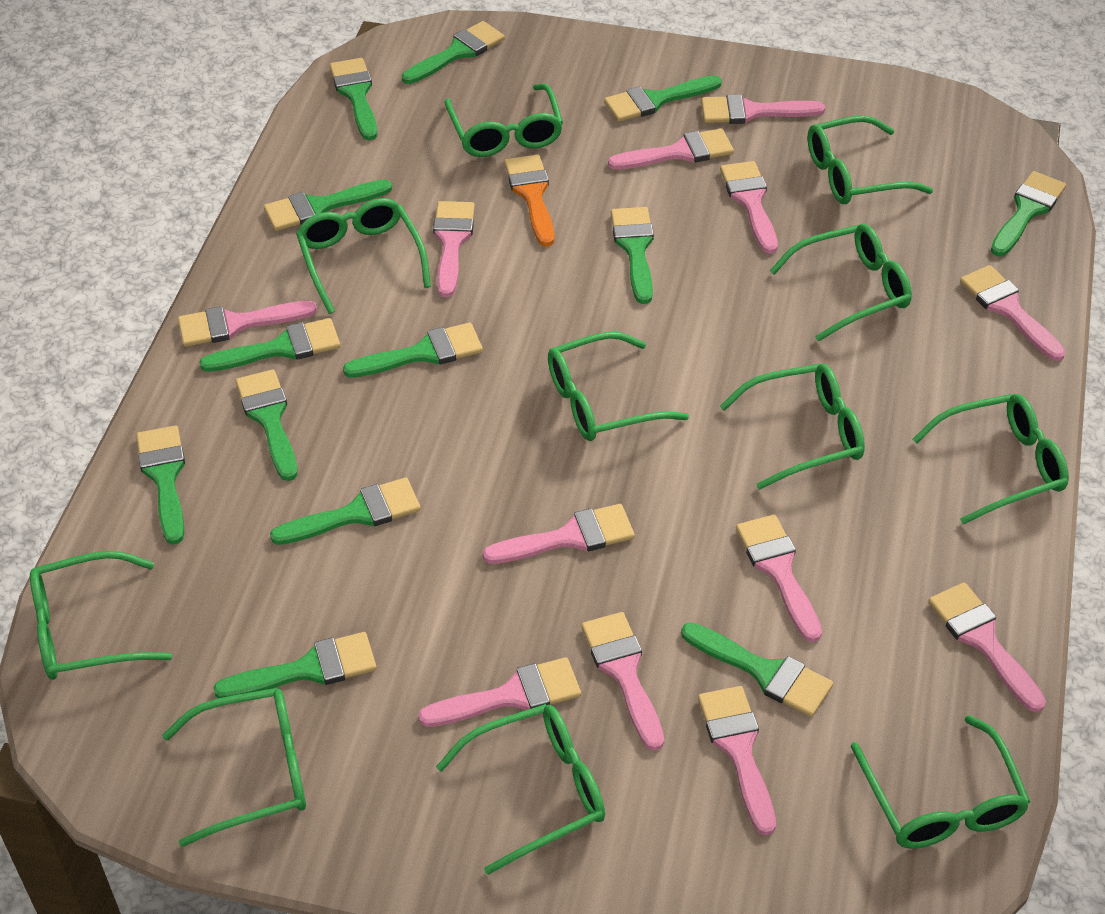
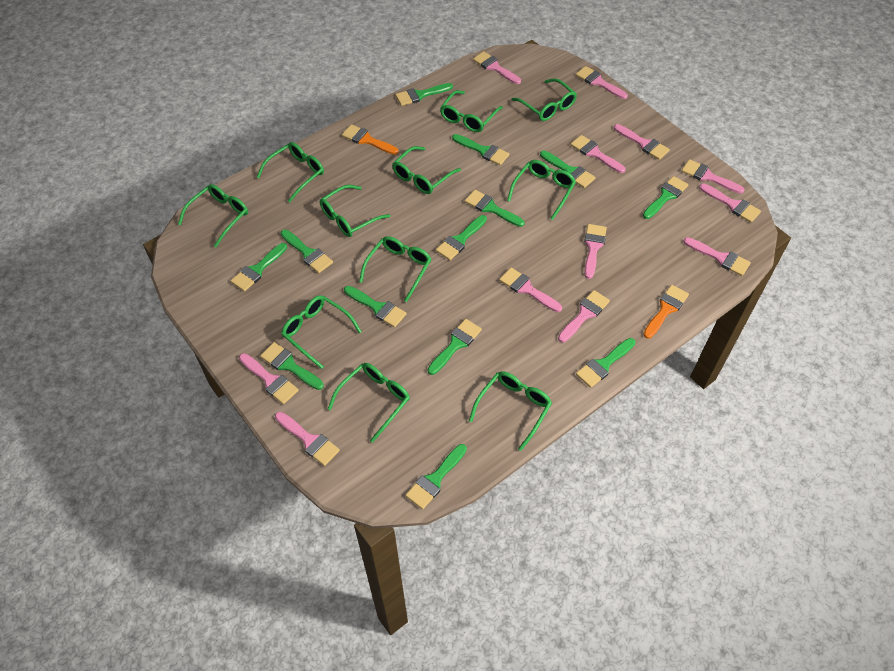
orange brush: [504,155,554,247] = 1 -> [342,124,399,155] [643,285,689,339] = 2

